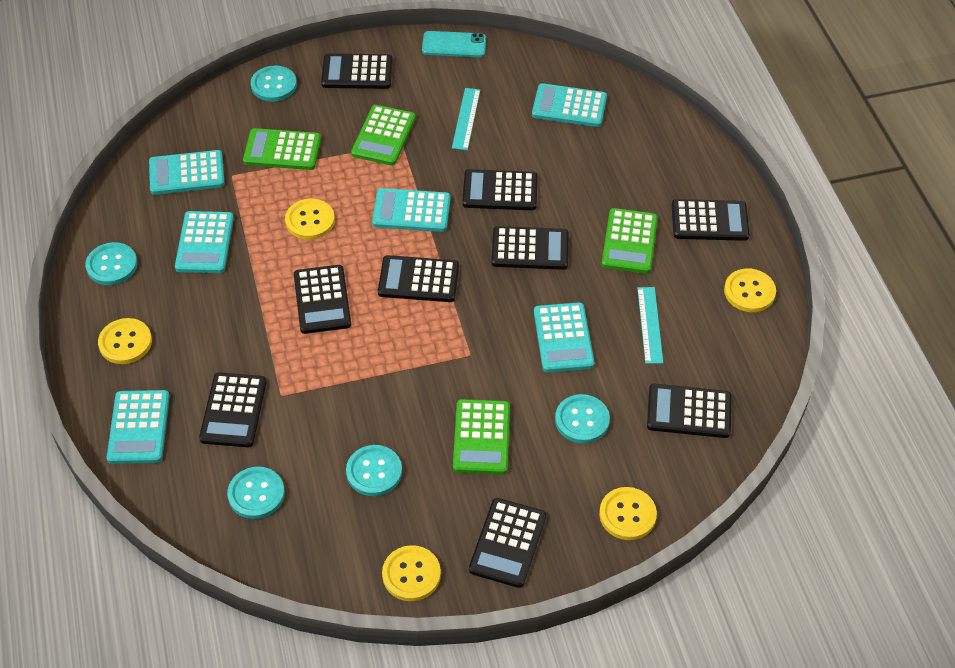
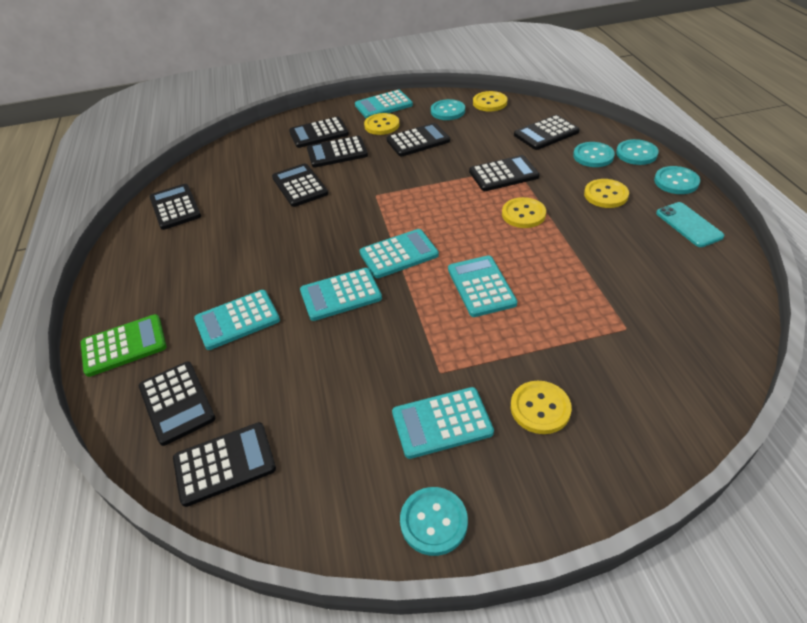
green calculator: [243,128,321,170] [351,105,416,165] [453,399,510,474] [601,208,658,274] = 4 -> [81,314,167,377] = 1
turquoise ruler: [452,88,480,150] [637,287,663,364] = 2 -> none = 0

